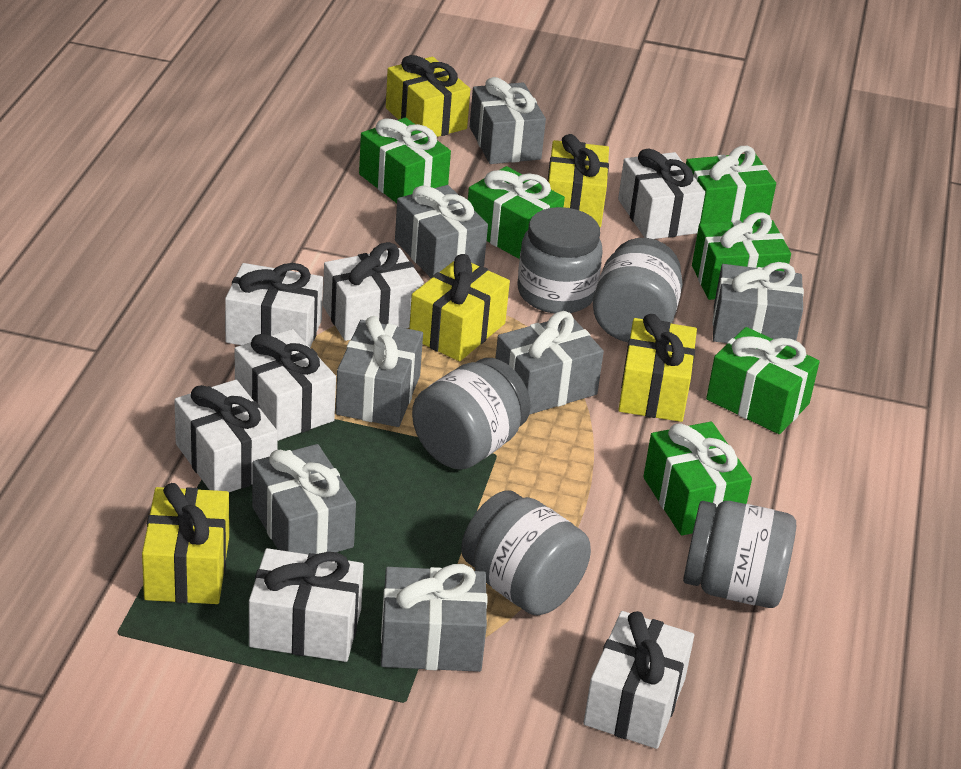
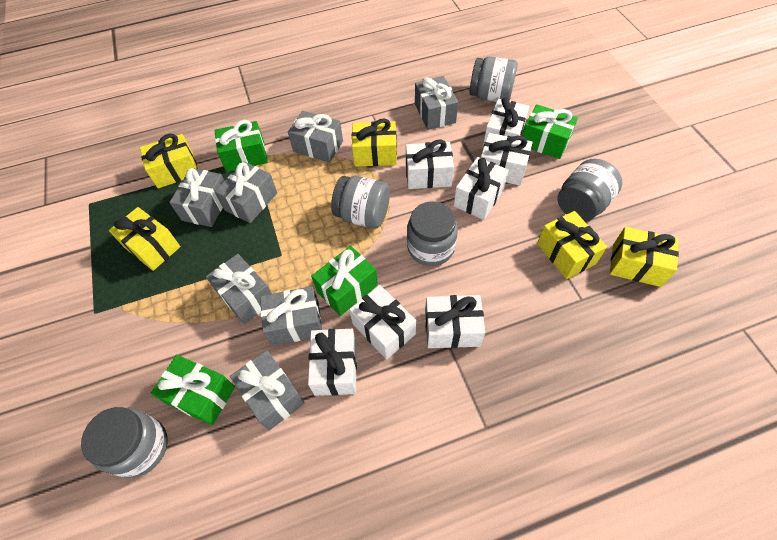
green gift: [359,117,451,203] [468,166,565,259] [643,422,752,536] [686,146,776,224] [692,212,791,300] [706,327,820,434] = 6 -> [150,355,235,425] [215,120,268,172] [311,246,378,316] [522,104,578,159] = 4

